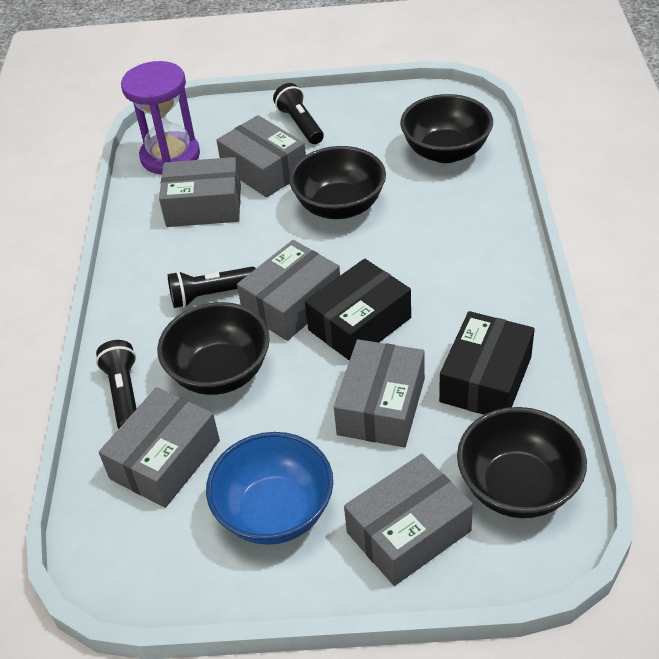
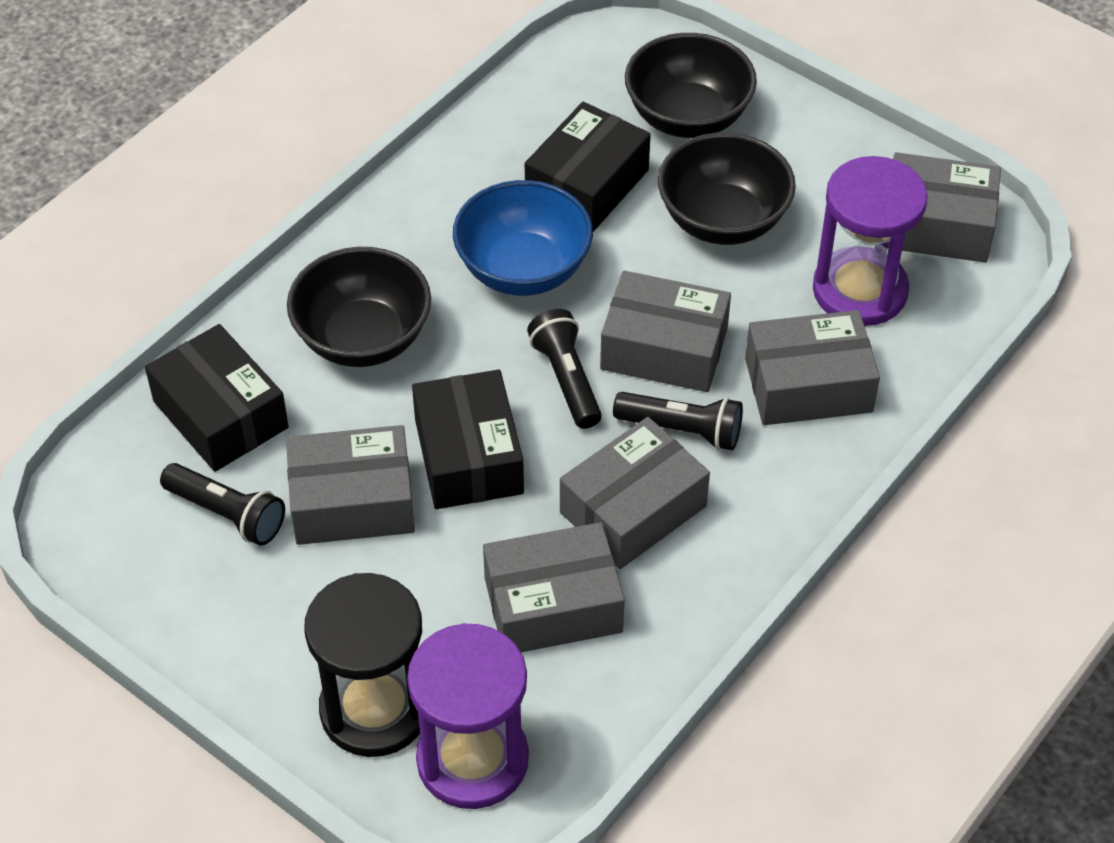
black bowl: [157,302,270,395] [289,146,386,219] [400,94,493,163] [457,407,587,518] = 4 -> [287,247,431,367] [625,33,757,138] [658,133,796,245] = 3
black box: [305,258,411,361] [439,311,535,415] = 2 -> [145,324,289,472] [412,370,524,509] [525,102,651,232] = 3
black hourglass: none = 0 -> [305,573,422,757] = 1
purple hourglass: [121,61,200,175] = 1 -> [407,623,529,809] [813,156,928,326] = 2

